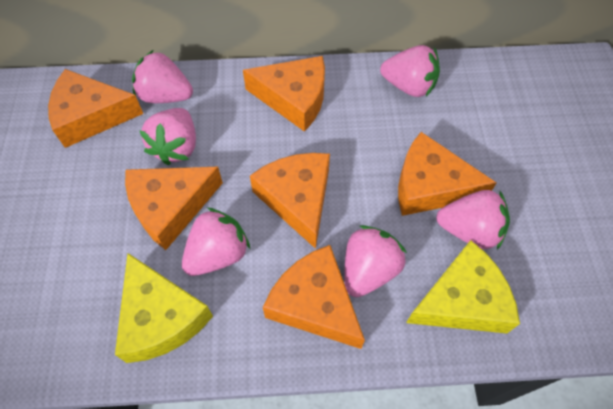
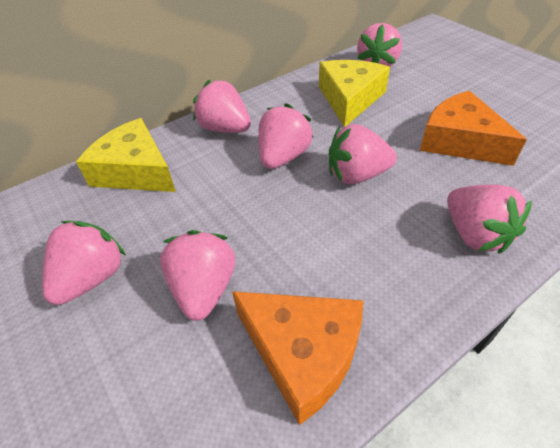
orange cheese: [48,69,143,148] [125,167,223,250] [243,56,325,132] [250,153,330,249] [263,245,365,349] [398,132,496,216] = 6 -> [232,291,364,425] [420,90,527,166] = 2
pink strawberry: [132,50,193,103] [139,108,196,166] [182,207,250,276] [345,225,407,297] [380,45,440,97] [436,190,510,250] = 6 -> [42,221,126,305] [160,230,235,321] [193,80,251,133] [258,103,313,169] [329,124,397,184] [357,23,402,67] [447,184,532,254] = 7

